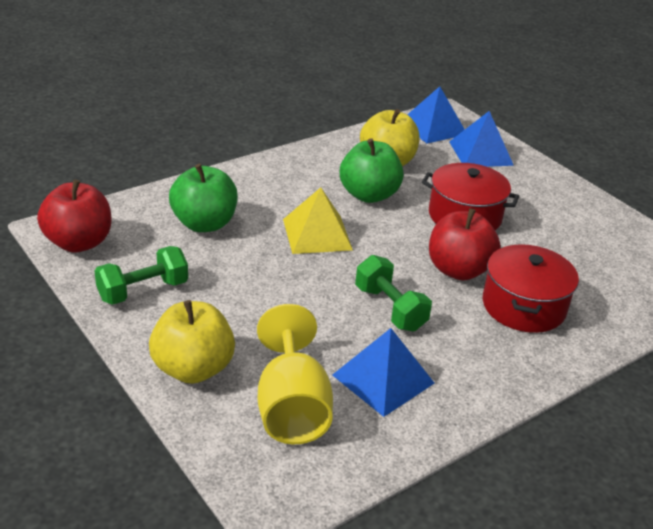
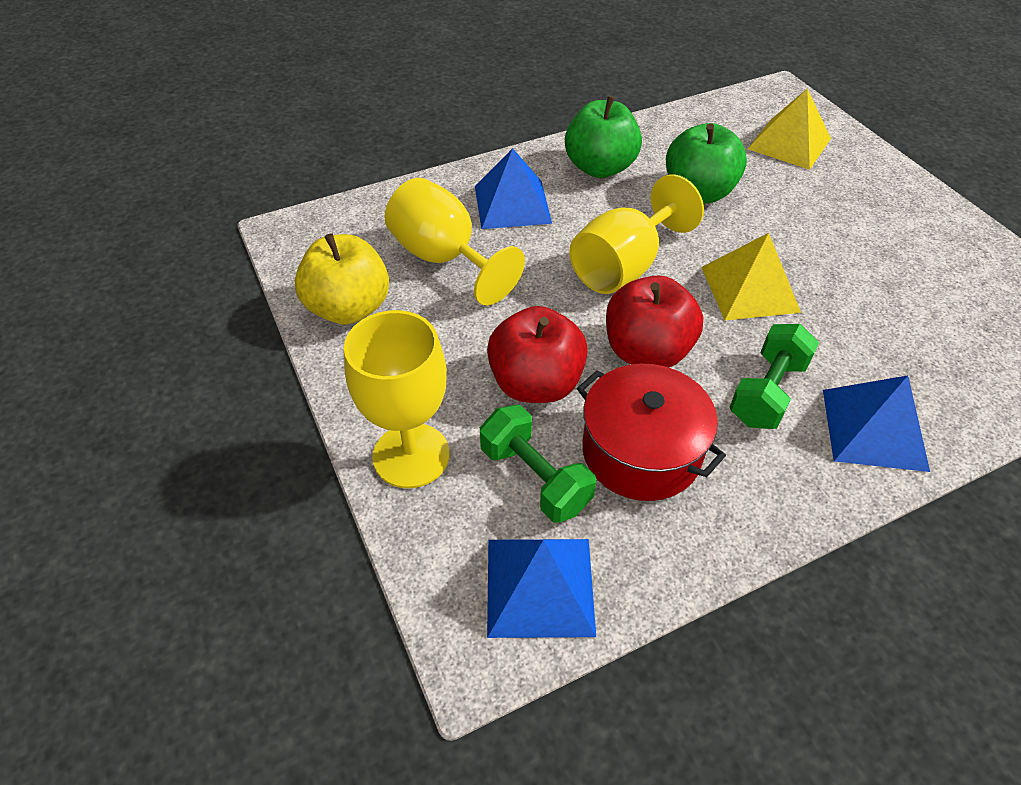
red pot: [422,163,519,230] [482,244,579,333] = 2 -> [577,364,726,501] = 1
yellow apple: [149,300,235,384] [360,109,420,166] = 2 -> [295,233,389,325] = 1
yellow goblet: [257,304,333,444] = 1 -> [344,310,450,488] [385,178,525,306] [569,174,704,294] = 3
yellow pyramid: [283,187,353,254] = 1 -> [701,233,801,320] [748,89,831,170] = 2

